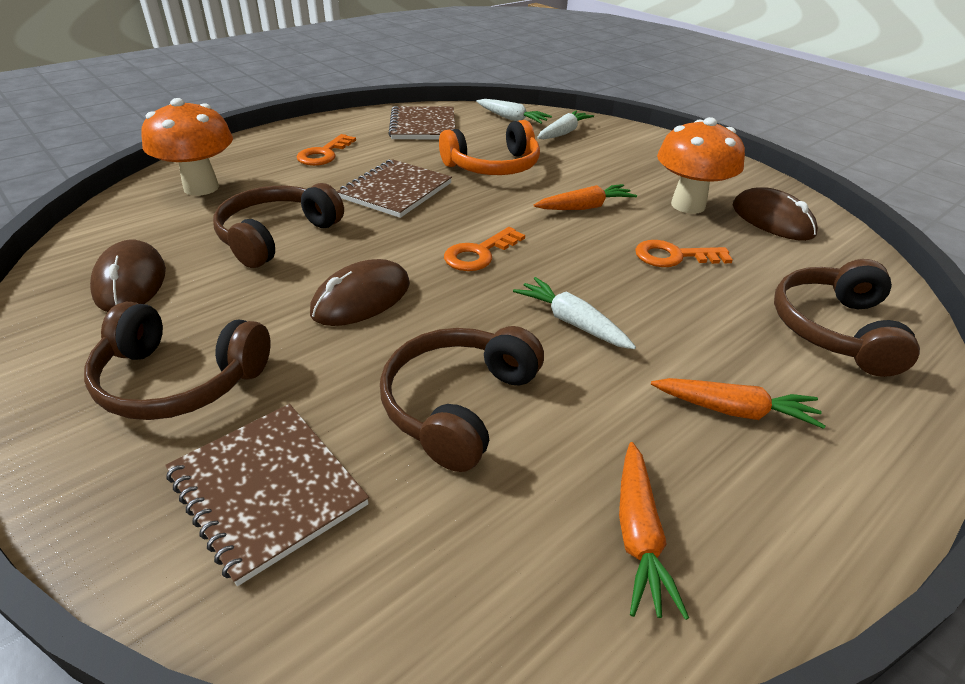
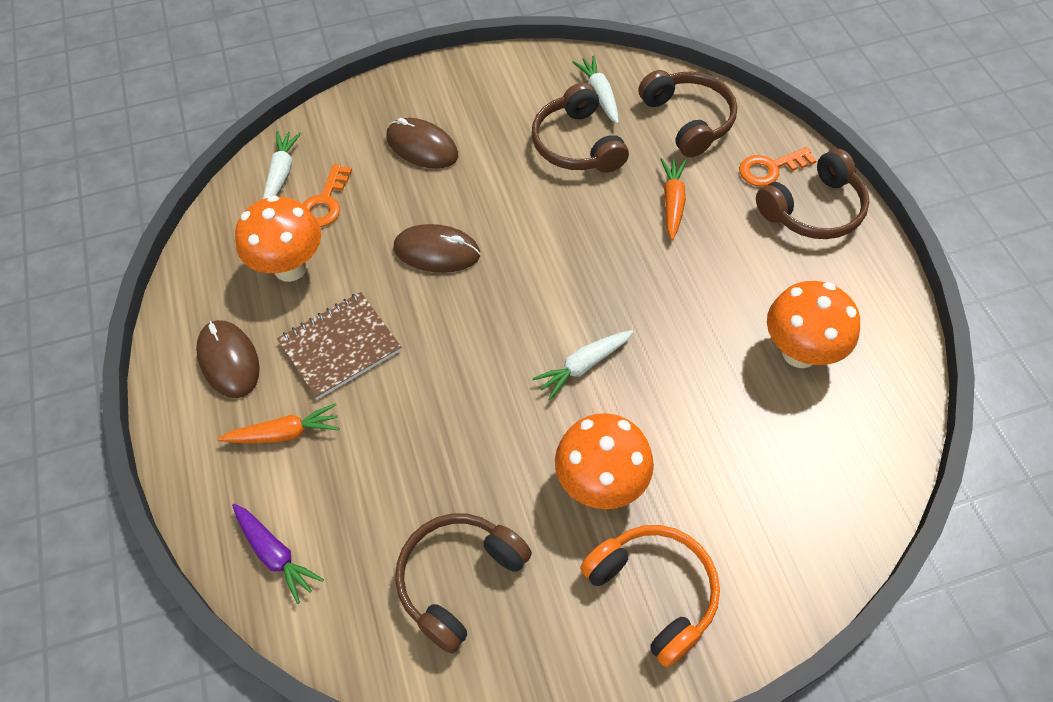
brown notebook: [165,404,369,586] [337,159,452,218] [388,106,455,139] = 3 -> [277,292,401,399] = 1
orange carrot: [534,184,637,210] [619,442,689,620] [651,378,826,429] = 3 -> [218,403,340,443] [660,158,687,240] = 2
orange key: [297,134,356,166] [444,227,525,271] [635,240,733,267] = 3 -> [303,164,352,227] [739,147,817,187] = 2
orange mushroom: [141,98,233,196] [657,117,745,214] = 2 -> [235,195,321,282] [555,413,654,509] [767,281,860,368] = 3
purple carrot: none = 0 -> [232,504,324,604] = 1

